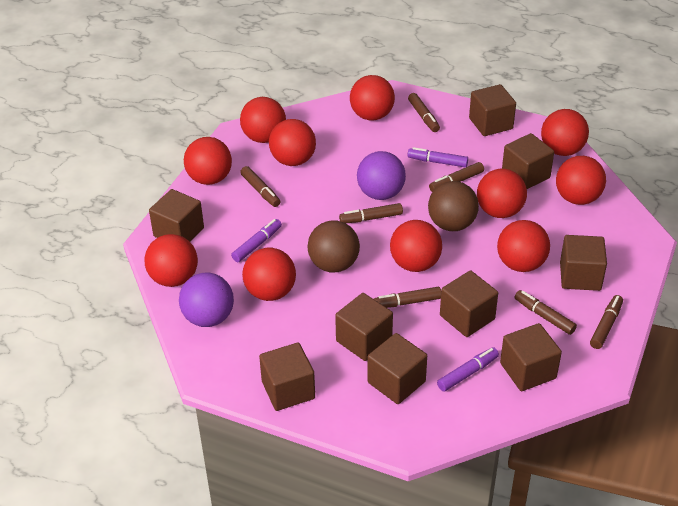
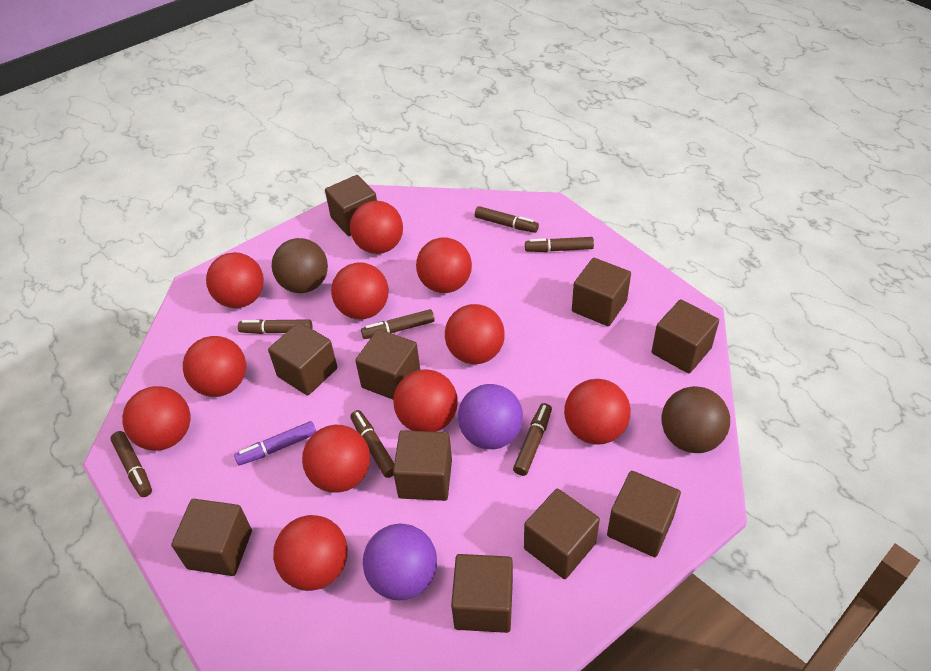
brown cube: [149,189,204,242] [259,342,315,411] [335,293,393,361] [367,333,427,404] [440,270,498,337] [469,84,516,136] [500,323,562,391] [502,133,554,189] [560,235,607,291] = 9 -> [171,499,252,576] [268,322,337,396] [325,175,377,236] [355,329,420,400] [393,430,452,501] [451,554,513,633] [524,488,600,579] [572,258,631,326] [607,471,681,557] [651,300,719,374] = 10
purple marker: [231,219,282,262] [408,147,468,167] [437,347,499,392] = 3 -> [234,421,316,466] = 1

